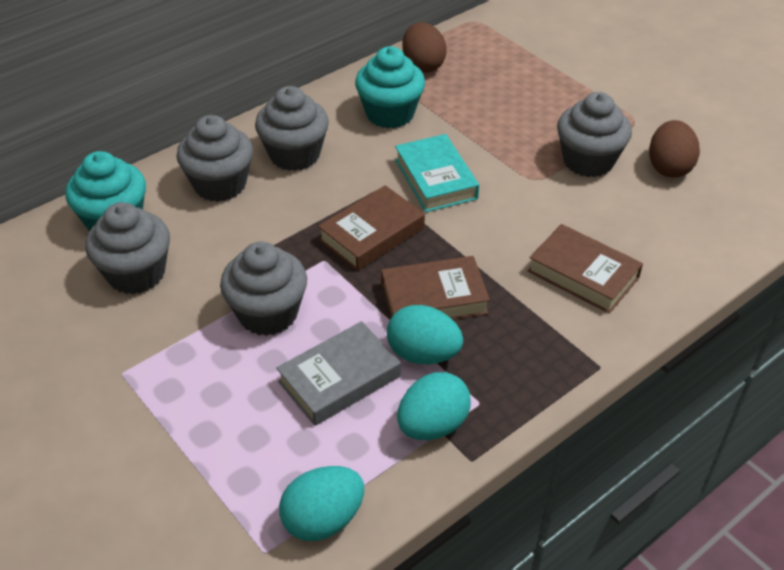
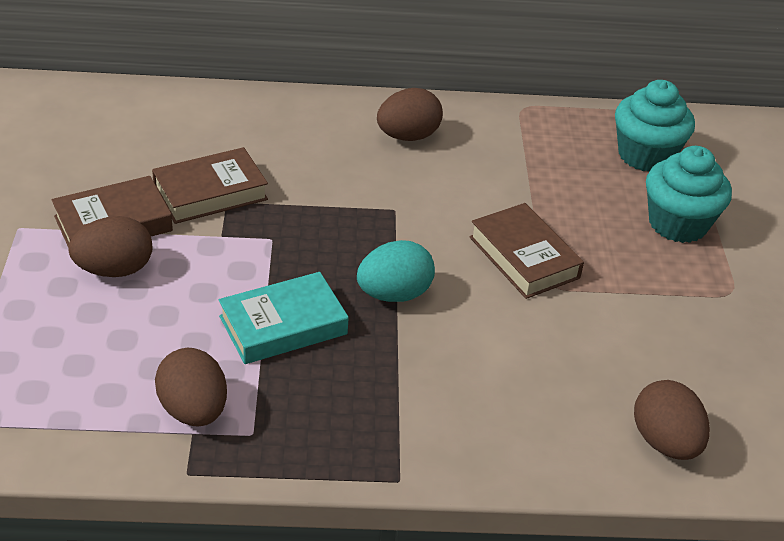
brown egg: [402,22,447,73] [649,120,700,178] = 2 -> [68,216,152,277] [155,348,227,426] [377,88,443,141] [634,380,710,460] = 4
grey book: [276,321,401,426] = 1 -> none = 0
grey cupcake: [85,202,170,294] [176,115,253,202] [220,242,307,336] [255,86,329,171] [557,92,632,177] = 5 -> none = 0
turquoise egg: [279,466,364,541] [387,305,463,364] [397,372,471,440] = 3 -> [357,240,435,302] = 1

